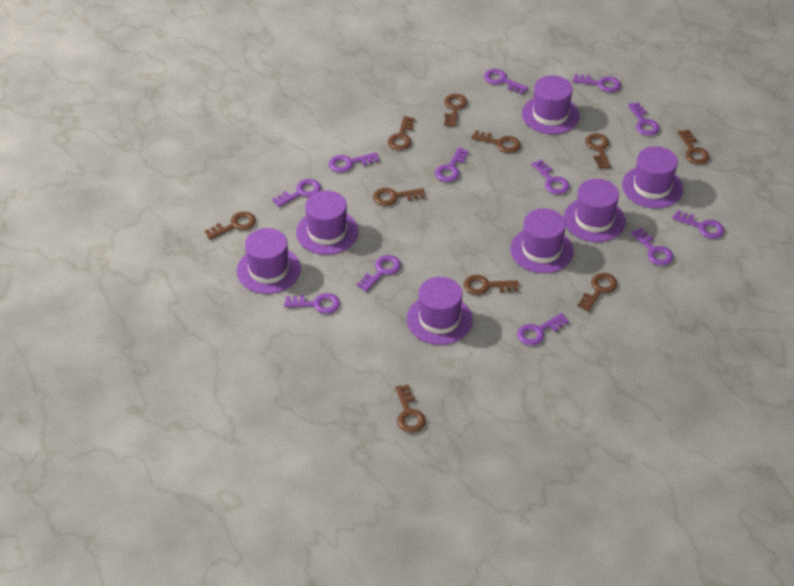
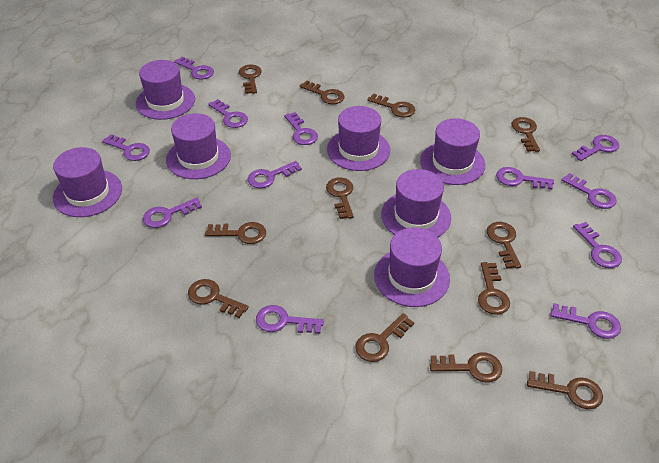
brown key: [205,211,256,240] [373,188,425,206] [388,116,415,150] [395,384,426,433] [444,94,467,127] [464,275,519,295] [471,130,521,153] [577,273,618,312] [585,133,610,169] [678,129,710,165] = 10 -> [188,279,249,318] [205,222,266,244] [239,65,262,94] [300,80,344,104] [326,177,354,219] [356,313,414,362] [367,93,415,118] [430,352,502,382] [478,262,510,315] [487,222,522,269] [512,117,540,152] [527,371,603,409] = 12

